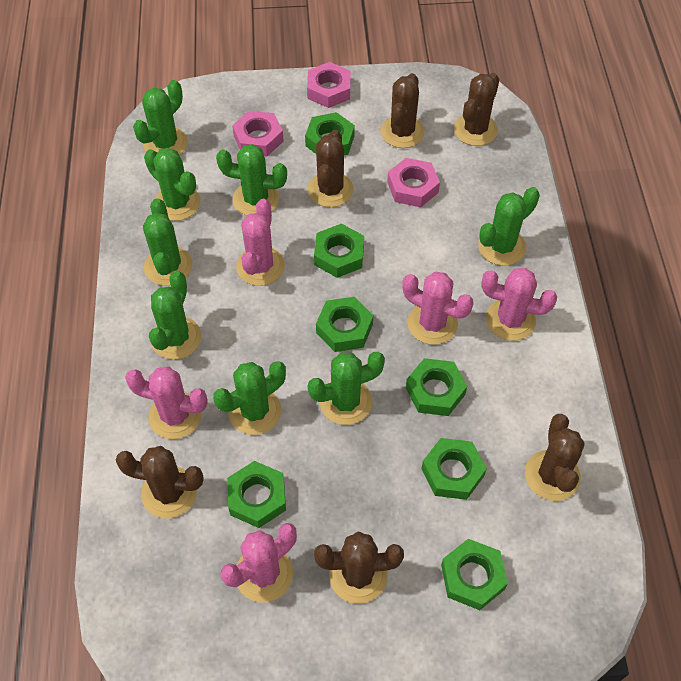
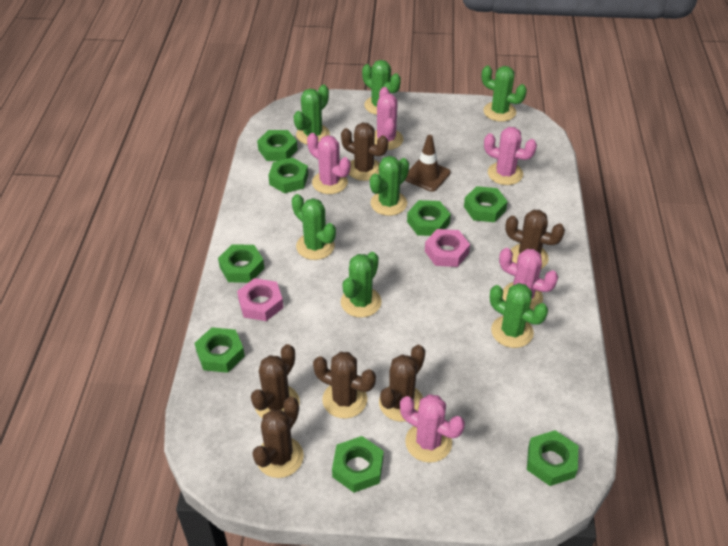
brown traffic cone: none = 0 -> [405,135,450,192] = 1
green cactus: [133,80,188,155] [143,198,193,286] [144,148,200,221] [149,271,202,360] [213,361,286,435] [216,144,287,216] [308,352,385,425] [478,187,540,266] = 8 -> [292,194,336,260] [293,85,330,145] [341,252,382,318] [362,60,401,115] [370,156,409,216] [482,65,527,122] [490,283,548,348] = 7
green nut: [227,461,286,528] [305,112,355,155] [314,224,364,278] [316,297,373,352] [406,358,467,416] [421,438,487,500] [441,539,508,610] = 7 -> [195,327,245,373] [218,244,265,283] [257,130,298,161] [268,157,308,193] [332,436,384,493] [407,200,451,236] [464,186,508,222] [527,430,578,486] = 8
pink nut: [232,111,284,156] [307,62,351,108] [387,158,440,207] = 3 -> [237,278,283,321] [425,229,470,267] = 2

